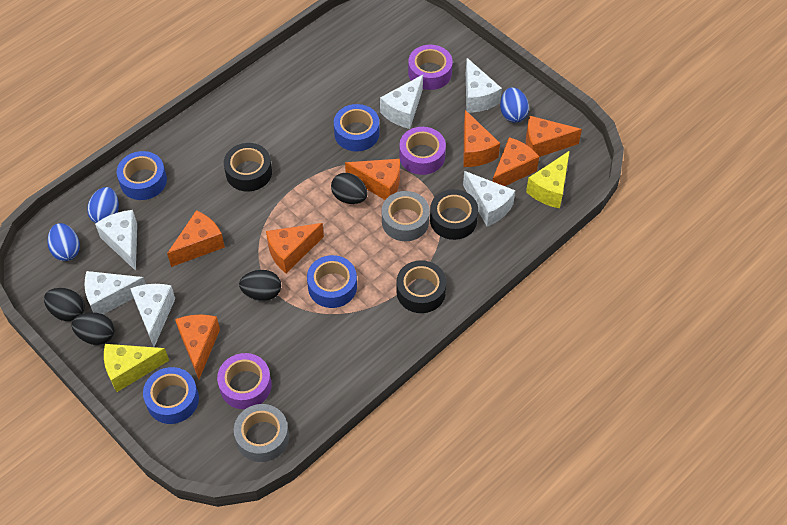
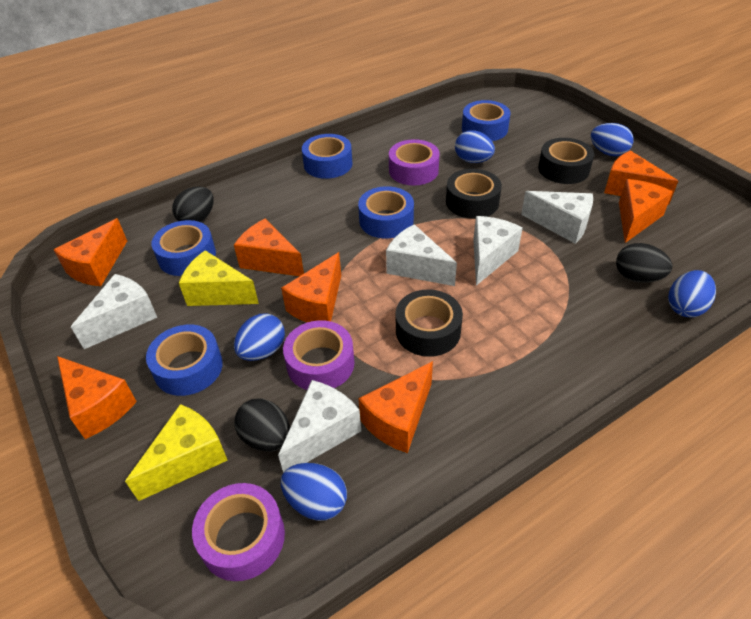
black egg: [44,288,85,321] [72,312,114,345] [239,270,281,301] [331,173,368,204] = 4 -> [172,187,214,222] [234,399,290,451] [616,243,672,283] = 3
blue egg: [47,223,80,261] [87,187,119,223] [500,87,529,123] = 3 -> [234,313,285,361] [281,463,347,521] [455,130,495,163] [591,123,634,156] [668,270,716,317] = 5
blue tape: [116,151,167,200] [143,367,199,424] [307,255,357,308] [334,104,380,151] = 4 -> [146,325,223,396] [152,220,216,276] [302,134,353,179] [358,186,414,238] [462,100,511,141] = 5
grey tape: [234,404,289,462] [382,191,430,241] = 2 -> none = 0
white cheese: [85,271,146,314] [95,210,137,271] [130,284,175,347] [380,75,423,129] [463,171,515,227] [466,58,502,113] = 6 -> [71,274,157,349] [278,380,361,473] [386,224,457,286] [473,216,523,286] [521,191,593,244] = 5

